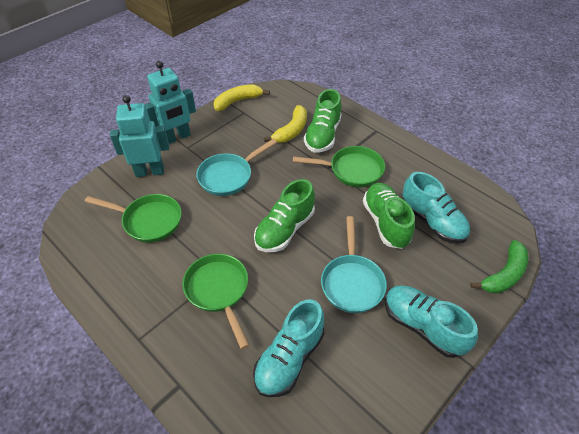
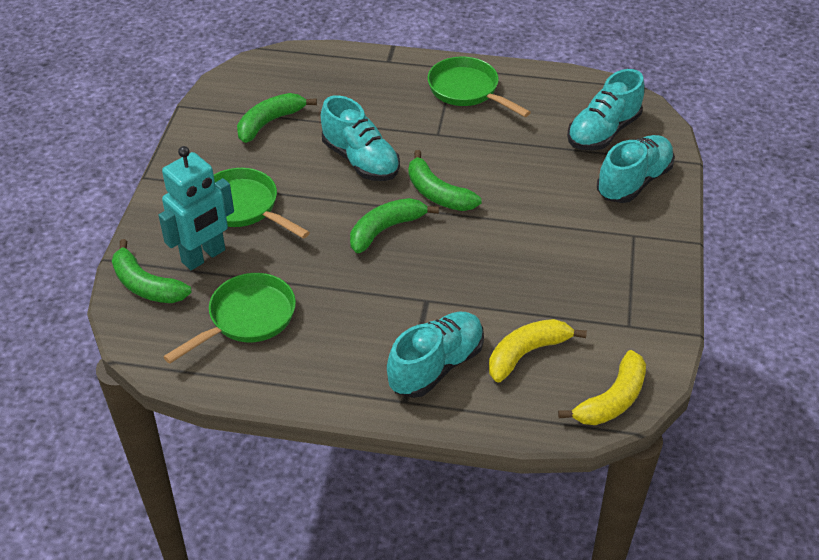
green banana: [470,240,529,294] = 1 -> [112,239,192,303] [237,93,317,143] [350,198,439,253] [409,150,482,211] = 4
green shoe: [254,179,315,252] [304,89,342,152] [363,183,415,249] = 3 -> none = 0
turquoise pan: [196,139,277,196] [321,216,387,313] = 2 -> none = 0
turquoise robot: [110,95,169,177] [145,61,196,144] = 2 -> [158,146,234,270] = 1
turquoise shoe: [253,299,325,397] [385,285,478,358] [402,172,470,244] = 3 -> [321,95,400,181] [387,311,484,398] [567,69,644,151] [597,135,675,203] = 4

